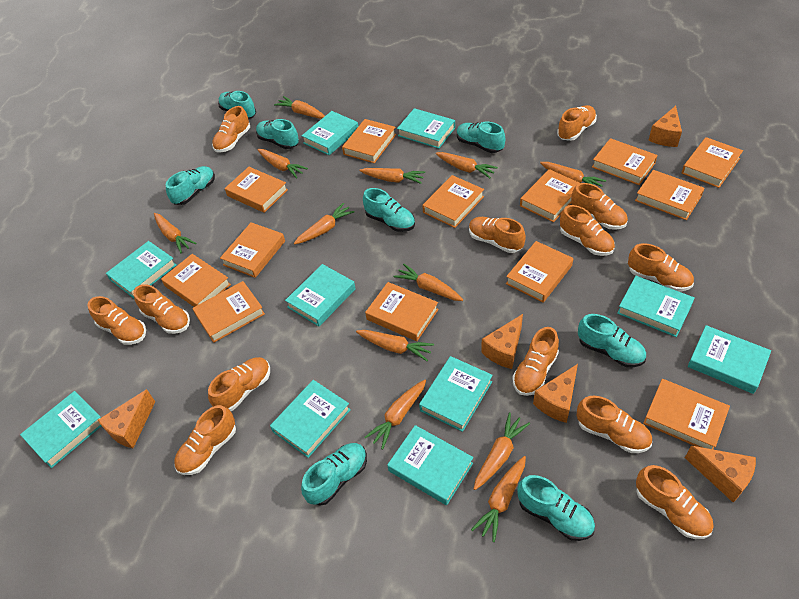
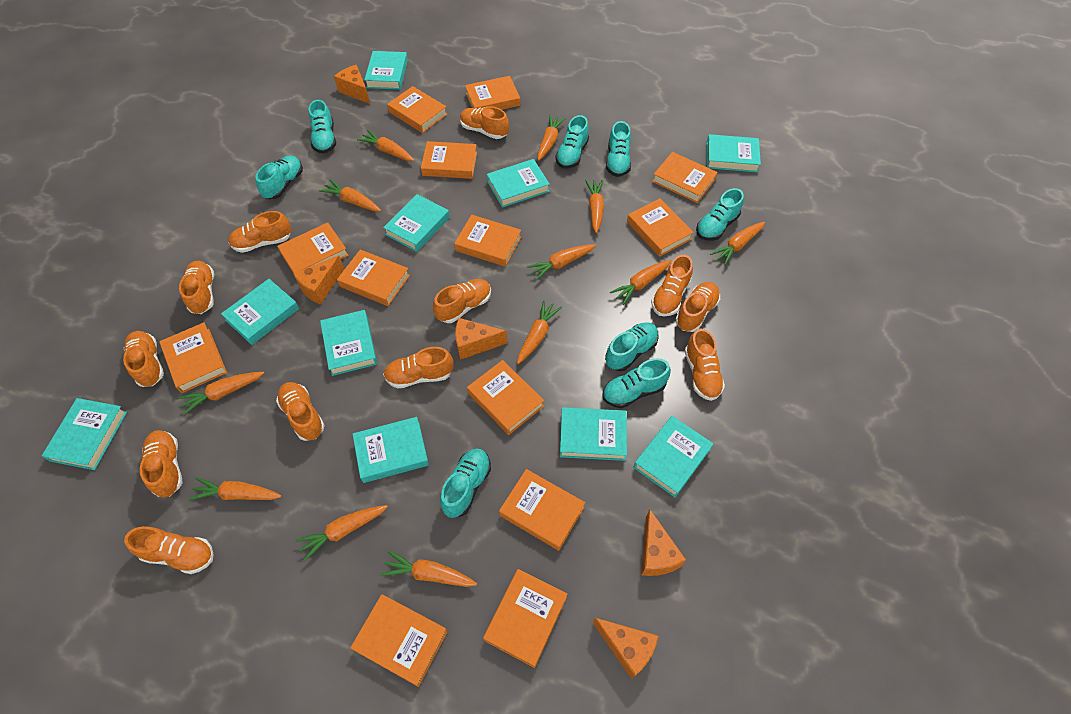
orange shoe: [87,296,146,345] [133,284,190,334] [174,405,236,475] [208,357,270,411] [212,106,250,153] [469,217,526,253] [512,327,559,396] [557,105,597,141] [560,205,615,256] [571,183,628,230] [577,396,652,453] [628,243,694,291] [636,465,713,539] = 13 -> [123,331,164,387] [124,526,214,574] [140,430,183,497] [179,261,214,314] [228,211,291,253] [276,382,325,441] [383,347,454,389] [433,279,491,323] [460,106,509,139] [651,254,693,317] [675,282,720,332] [685,329,725,401] = 12

